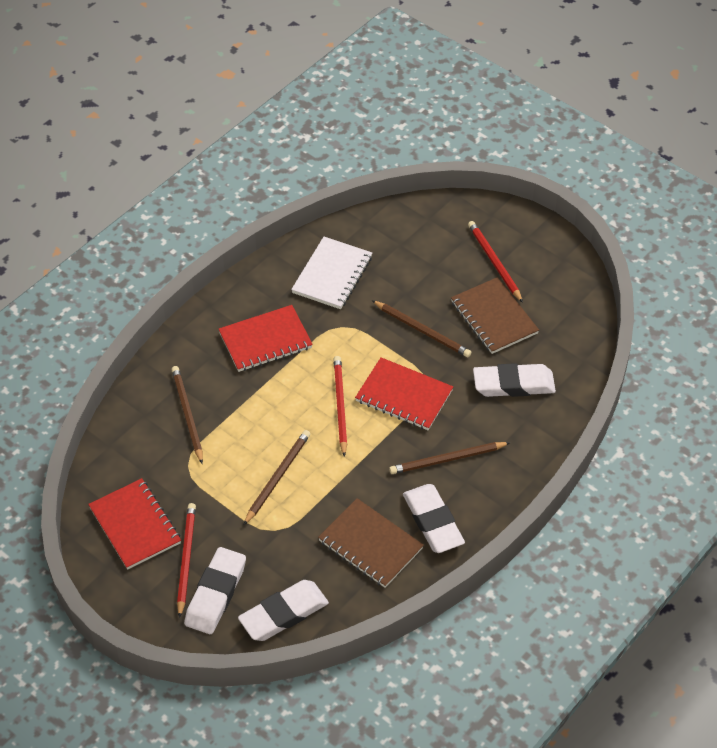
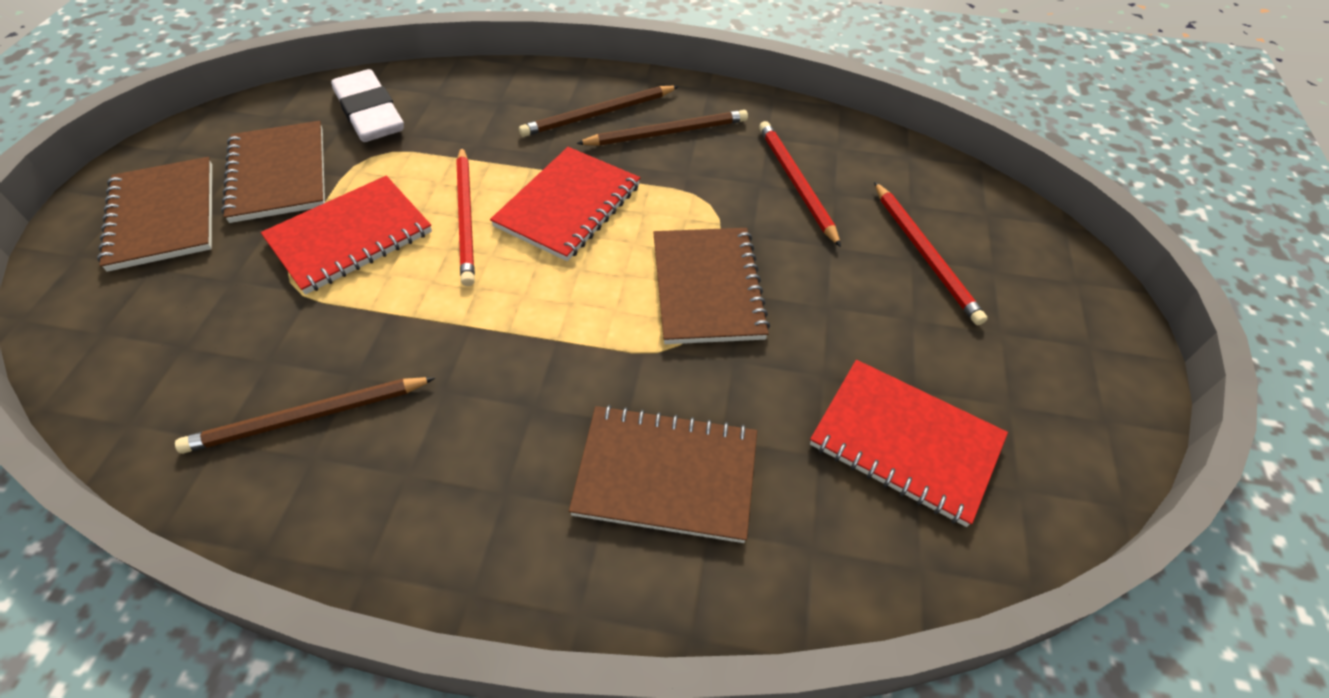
brown notebook: [318,498,424,588] [451,277,539,354] = 2 -> [97,157,212,272] [221,121,325,223] [569,405,757,543] [653,228,770,344] = 4
brown pencil: [171,366,203,463] [244,430,310,525] [372,300,471,357] [389,442,511,474] = 4 -> [175,377,435,454] [519,86,679,137] [576,110,748,146] = 3
white eraser: [184,547,246,634] [238,580,329,641] [403,484,465,553] [473,363,556,397] = 4 -> [331,69,404,142] = 1
white notebook: [291,237,372,309] = 1 -> none = 0

